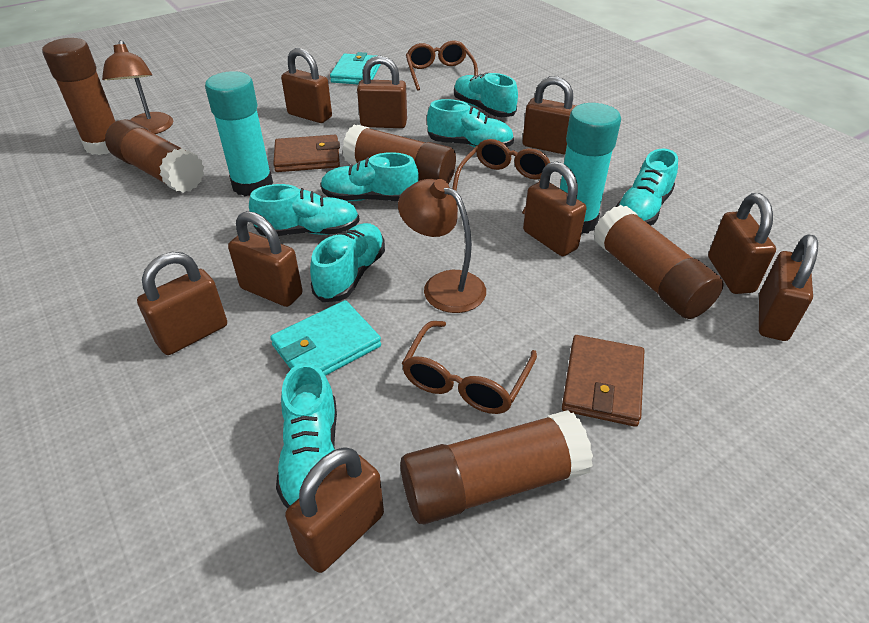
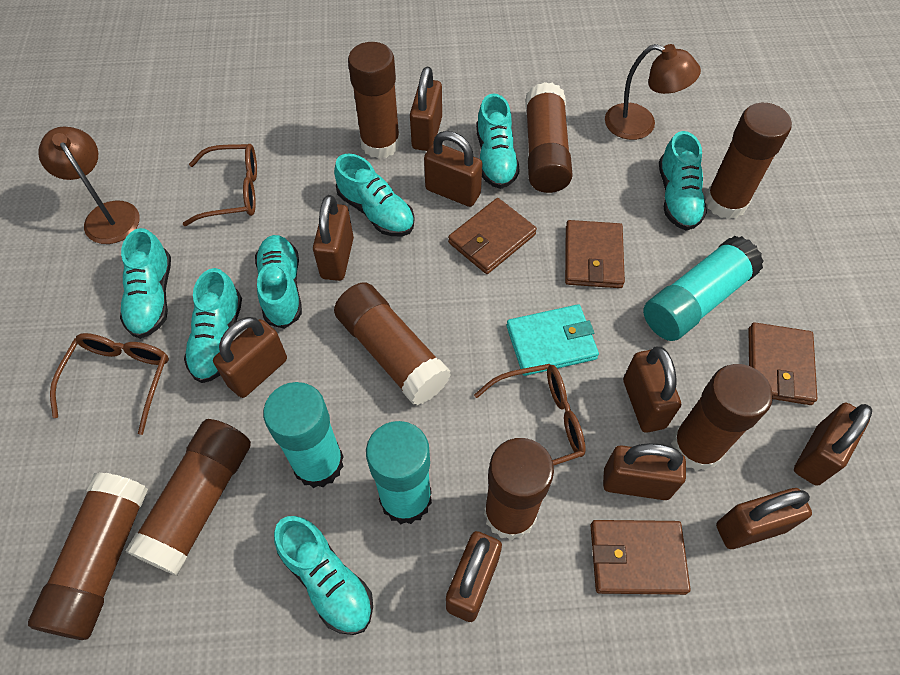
brown glue stick: [42,38,116,155] [105,119,204,193] [342,125,456,184] [400,410,593,524] [593,205,724,319] = 5 -> [28,472,148,640] [126,419,251,575] [334,282,451,405] [348,42,401,159] [484,438,554,540] [525,82,573,193] [671,364,773,471] [705,103,792,219] = 8
brown wallet: [273,135,340,172] [562,335,644,427] = 2 -> [448,198,537,274] [565,220,625,288] [590,520,691,595] [749,322,817,405] = 4
turquoise glue stick: [205,71,273,196] [560,103,621,234] = 2 -> [263,382,344,488] [366,421,432,524] [643,236,764,341] = 3
turquoise wallet: [270,300,381,376] [330,52,381,84] = 2 -> [507,304,599,376] = 1

